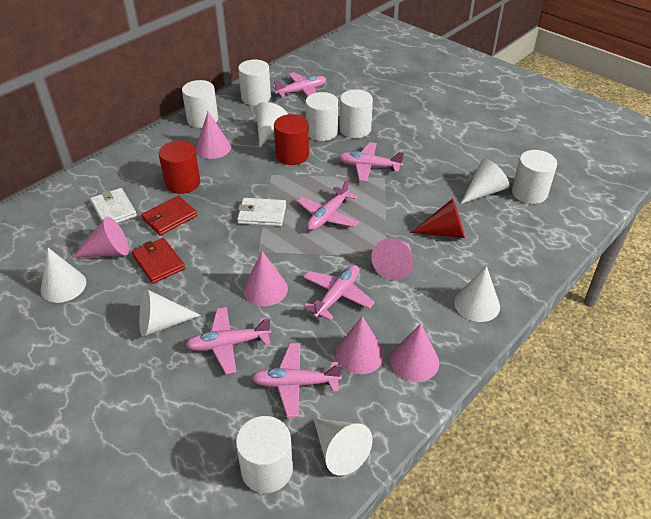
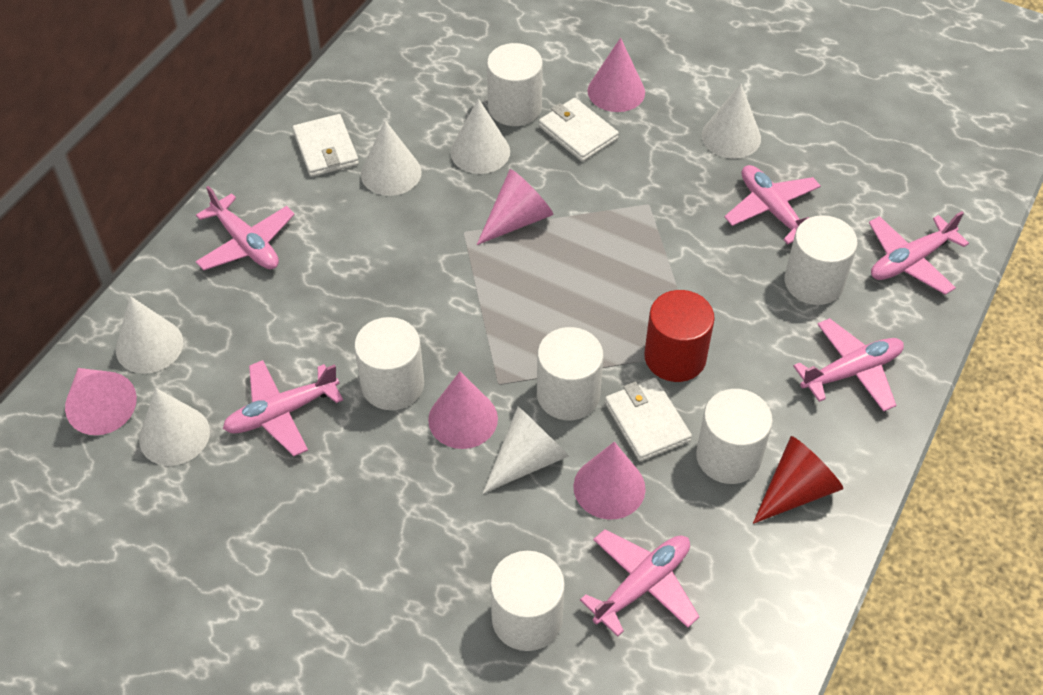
pink cone: [72,217,129,258] [196,112,231,159] [243,251,288,306] [336,316,384,374] [371,238,413,280] [390,323,439,382] = 6 -> [65,368,137,435] [428,371,498,449] [477,169,553,245] [573,442,645,520] [588,38,645,112] = 5
red cylinder: [159,140,200,194] [274,114,309,165] = 2 -> [644,290,715,382] = 1
red wallet: [132,238,185,284] [141,196,197,235] = 2 -> none = 0
white wallet: [90,188,137,223] [237,198,286,226] = 2 -> [293,114,359,177] [539,98,619,162] [605,378,692,461] = 3

